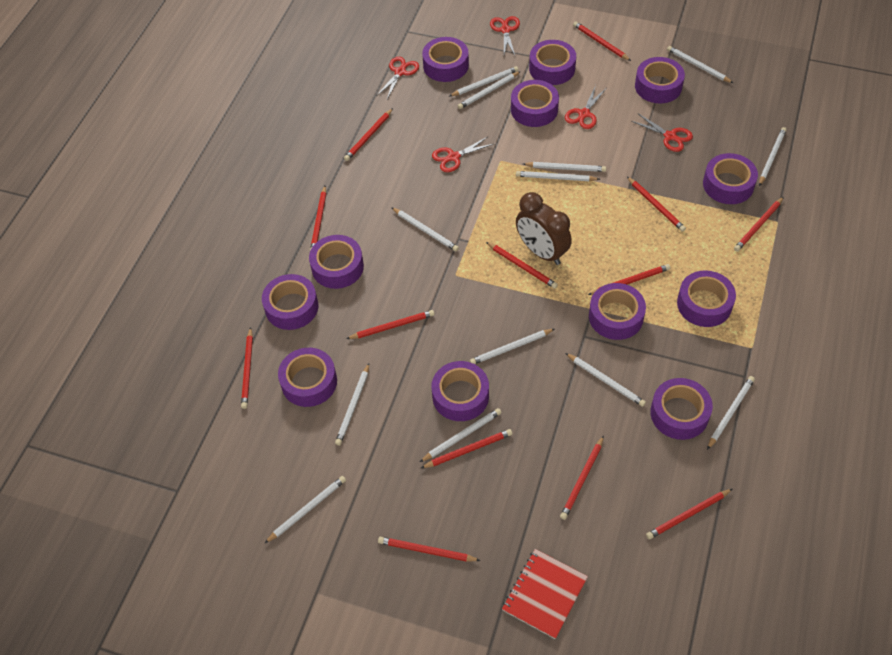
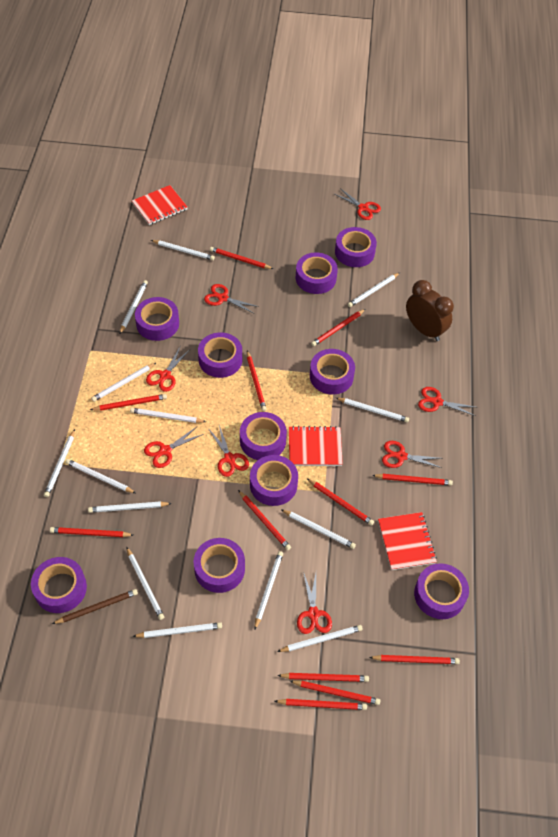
brown pencil: none = 0 -> [52,589,138,624] = 1
purple tape: [262,274,318,330] [278,348,337,407] [309,235,364,289] [422,37,469,82] [432,361,489,421] [511,80,559,127] [529,40,576,85] [589,283,646,340] [635,57,685,103] [650,378,713,440] [677,270,736,327] [703,153,758,204] = 12 -> [31,557,87,613] [135,297,179,341] [193,538,245,593] [198,332,242,378] [240,412,287,460] [250,455,298,506] [296,253,338,294] [310,349,355,395] [335,227,377,267] [414,563,469,619] = 10
red notebook: [502,549,588,639] = 1 -> [132,185,187,225] [289,426,343,466] [378,512,437,570] = 3
red pencil: [241,327,253,409] [310,186,326,251] [344,108,393,161] [346,310,434,339] [378,537,481,562] [421,429,512,468] [486,242,558,289] [560,435,604,520] [573,21,631,61] [588,264,670,295] [627,177,686,232] [646,489,732,539] [734,197,784,251] = 13 -> [50,527,133,537] [90,394,167,411] [210,247,273,269] [238,490,291,550] [247,351,267,411] [274,699,367,710] [277,673,369,682] [290,680,381,705] [307,479,374,526] [311,309,365,346] [369,655,460,664] [372,474,453,486] = 12
red scissors: [376,57,419,99] [432,137,493,172] [490,16,520,56] [565,85,606,129] [631,113,693,152] = 5 -> [144,427,204,468] [146,347,189,392] [204,284,259,313] [209,425,249,477] [297,572,332,634] [335,188,381,220] [382,441,442,468] [418,387,475,416] = 8
white pencil: [264,476,346,544] [335,363,369,446] [391,207,459,251] [420,408,502,462] [450,66,519,96] [458,71,521,109] [470,329,554,364] [516,171,600,181] [523,162,606,172] [566,353,646,407] [667,46,733,83] [707,376,755,450] [759,127,787,186] = 13 -> [44,429,75,497] [65,459,135,493] [88,501,172,513] [91,363,156,402] [120,280,148,334] [126,547,164,620] [130,408,206,423] [132,622,222,638] [151,240,215,260] [254,551,283,630] [277,625,363,652] [281,509,356,549] [336,398,409,422] [348,273,400,307] = 14

